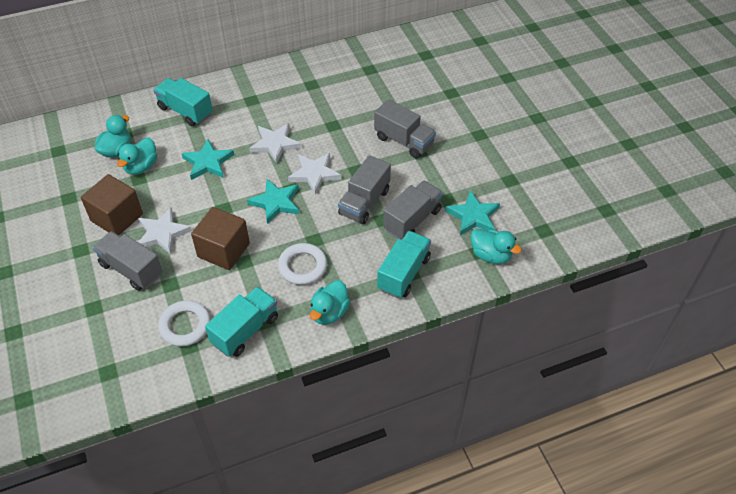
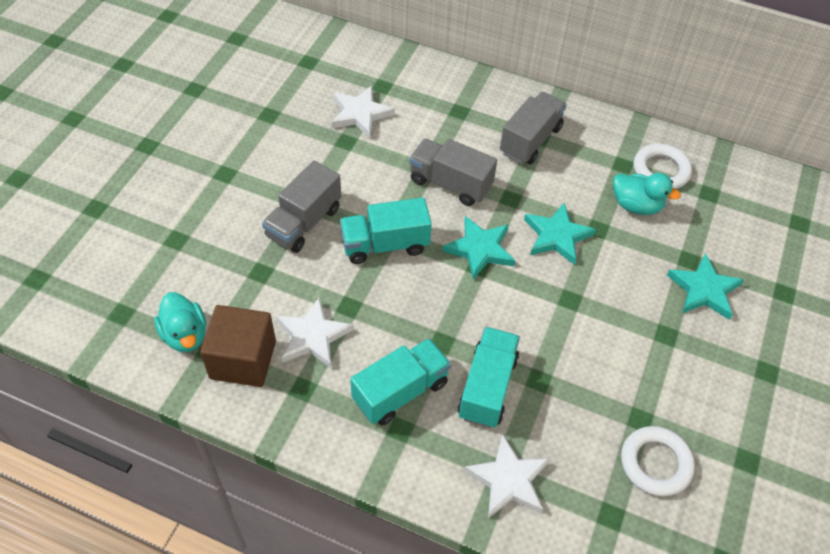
brown cube: [81,174,143,235] [191,207,250,270] = 2 -> [200,305,276,387] = 1
grey truck: [93,231,162,291] [338,155,391,224] [374,99,436,158] [383,181,443,239] = 4 -> [262,161,341,253] [409,139,497,206] [500,92,567,164] = 3
turquoise duck: [95,115,131,158] [117,138,158,175] [310,280,350,325] [471,228,522,264] = 4 -> [154,292,206,352] [613,173,681,215] = 2

